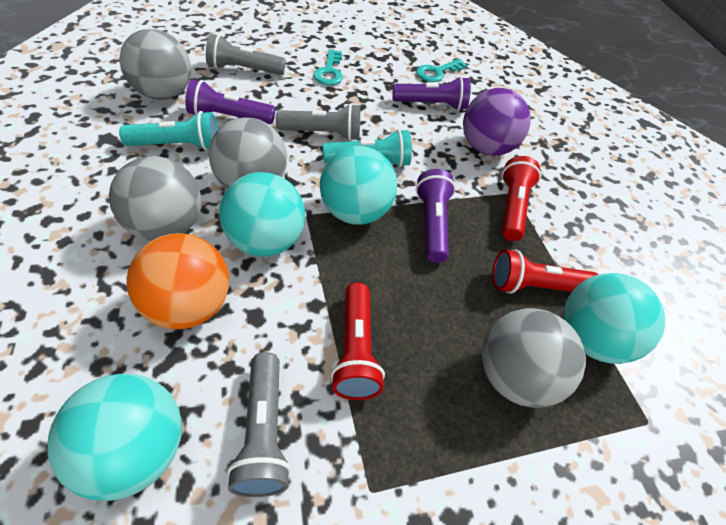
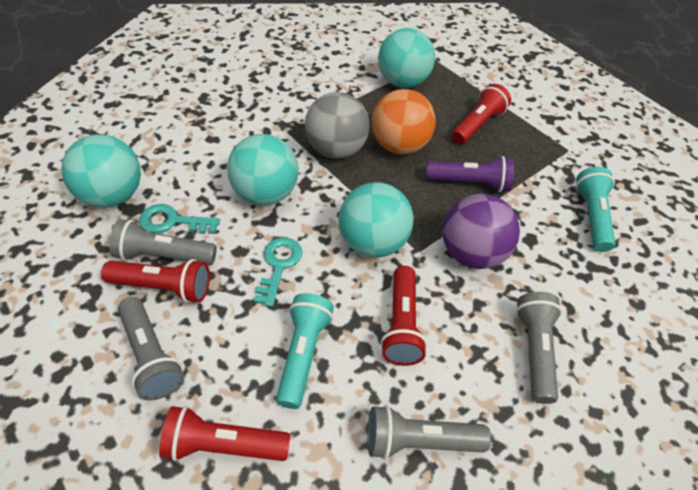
grey ball: [109,156,201,241] [120,29,191,100] [209,117,287,189] [482,308,586,408] = 4 -> [305,92,370,159] = 1
grey flashlight: [206,34,286,75] [227,352,291,497] [276,104,360,141] = 3 -> [109,219,217,265] [118,297,184,400] [367,405,491,460] [516,292,562,404] = 4
purple flashlight: [185,79,275,124] [392,76,471,110] [416,169,456,263] = 3 -> [426,156,514,192] = 1
red flashlight: [331,283,385,400] [492,249,598,294] [502,156,541,241] = 3 -> [101,259,210,303] [159,406,290,461] [381,266,427,366] [451,84,511,145] = 4

